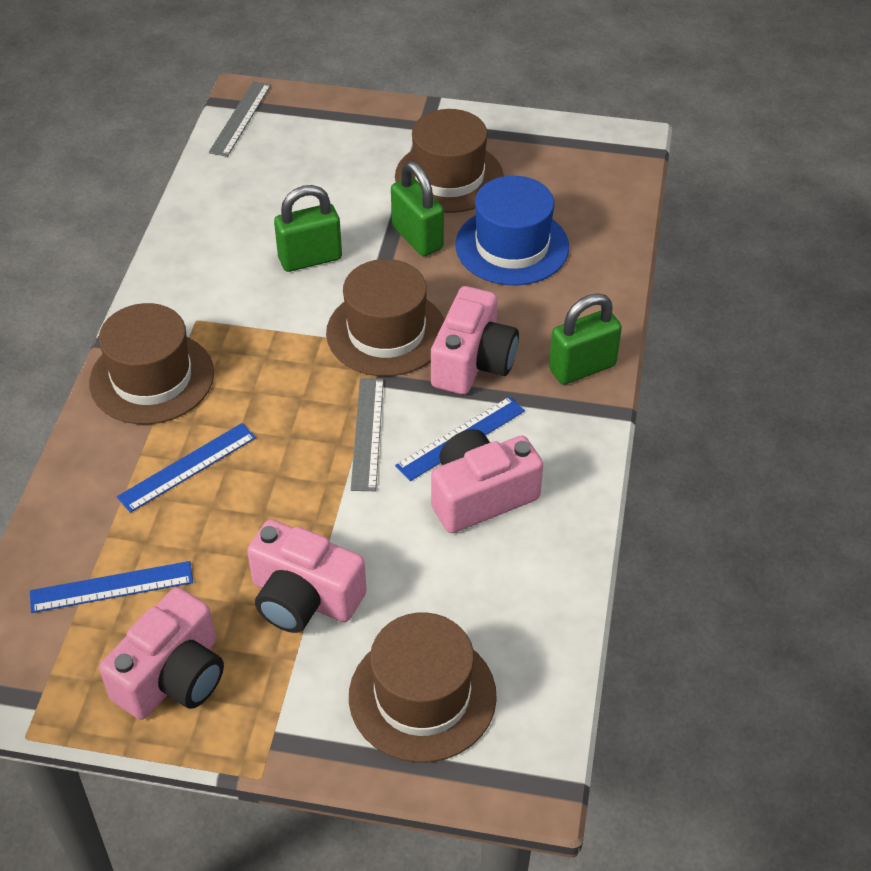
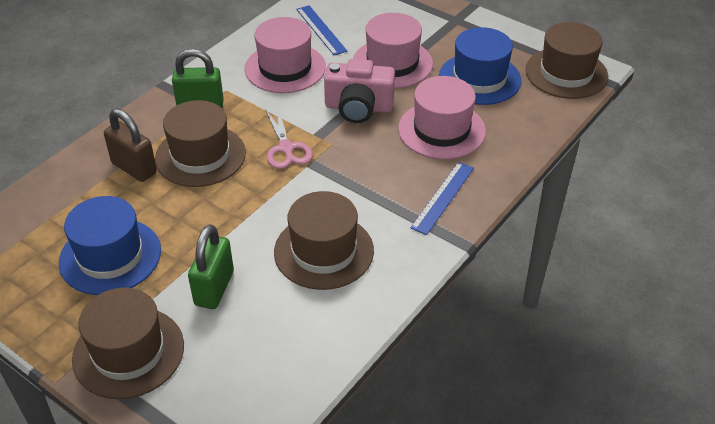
blue hat: [455,176,569,285] = 1 -> [59,196,161,295] [439,27,521,105] = 2
blue ruler: [30,561,193,613] [117,423,256,513] [395,396,525,481] = 3 -> [296,5,347,55] [410,162,474,235] = 2
brown padlock: none = 0 -> [104,108,157,182] = 1
green padlock: [274,185,342,272] [391,161,444,256] [549,293,622,385] = 3 -> [172,49,224,108] [188,224,234,309] = 2
grey ruler: [209,81,271,157] [351,378,384,491] = 2 -> none = 0
pink camera: [99,587,224,720] [247,519,367,633] [431,286,519,395] [431,429,543,533] = 4 -> [324,59,395,123] = 1
pink hat: none = 0 -> [244,17,326,93] [353,13,433,88] [398,76,486,159] = 3
pink scissors: none = 0 -> [265,106,313,169] = 1

